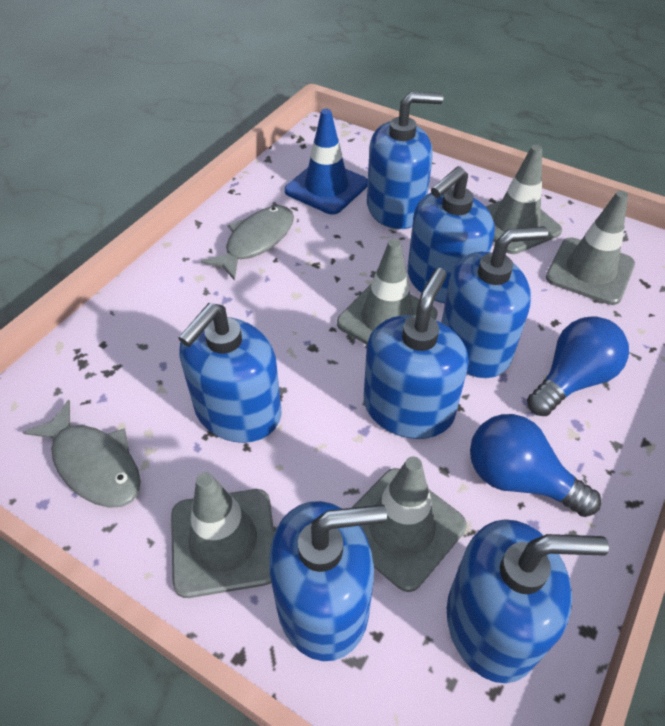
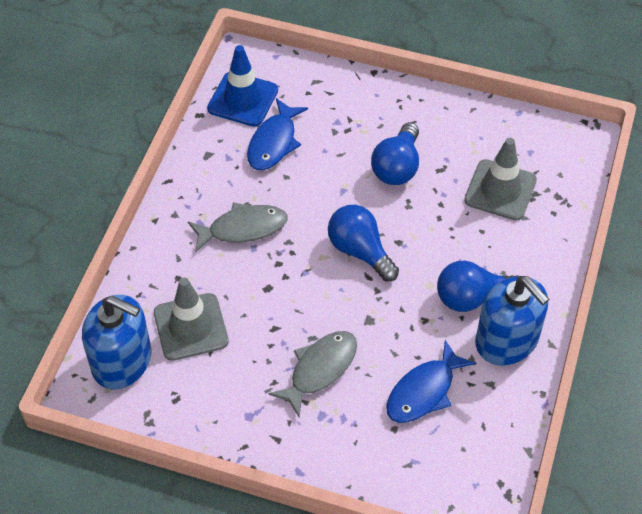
blue fish: none = 0 -> [247,98,308,170] [386,340,476,423] = 2
blue light bulb: [470,414,601,517] [527,316,629,416] = 2 -> [328,205,399,281] [371,122,419,185] [437,261,518,312] = 3
blue soap dispenser: [178,303,282,443] [269,501,387,661] [364,268,469,439] [367,92,443,229] [407,166,495,303] [441,226,548,378] [447,519,609,683] = 7 -> [82,295,151,389] [475,276,549,365] = 2
grey traffic cone: [171,472,274,598] [337,239,438,344] [352,457,467,592] [485,145,562,254] [546,191,635,305] = 5 -> [154,278,229,361] [464,138,537,221] = 2

